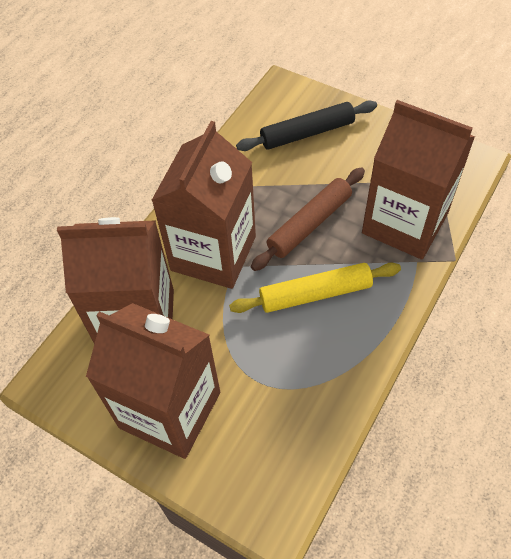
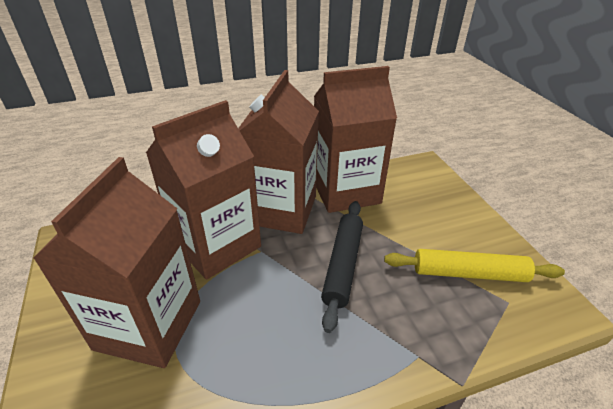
brown rolling pin: [251,167,365,271] = 1 -> none = 0

